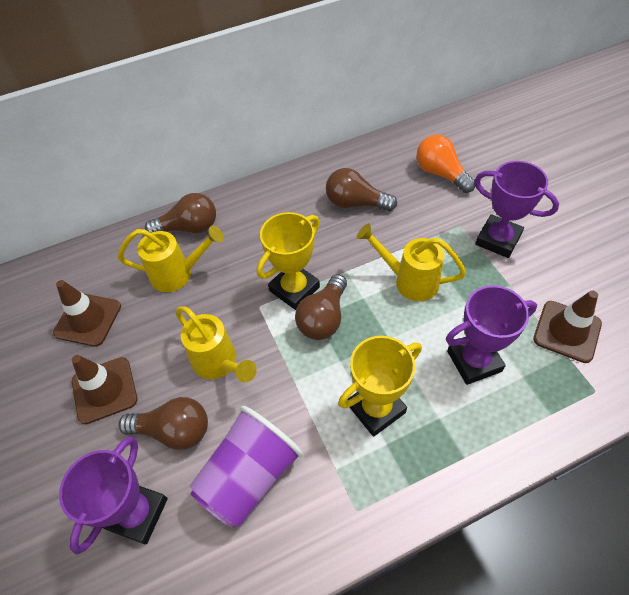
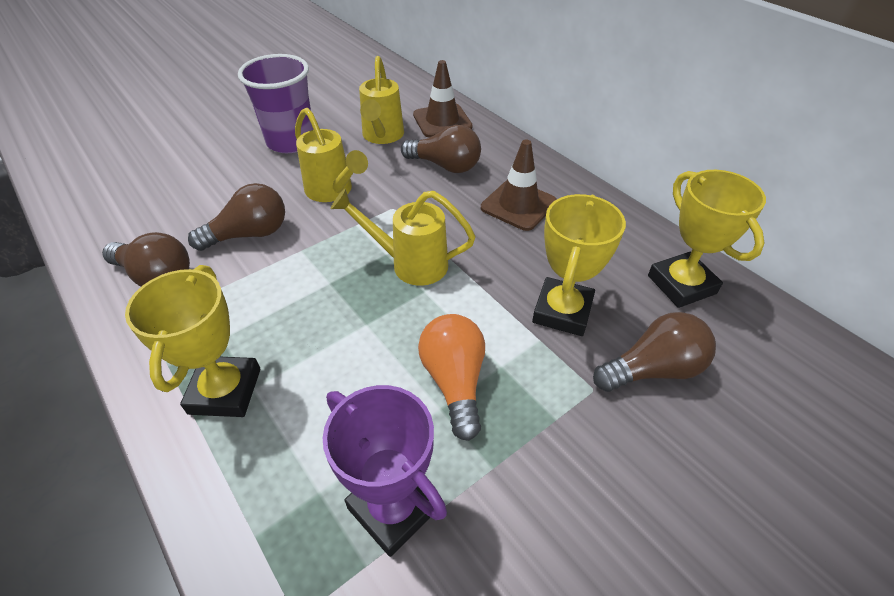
brown traffic cone: [53,280,121,347] [72,355,137,424] [533,291,602,363] = 3 -> [413,60,473,138] [481,140,557,231] = 2
purple trophy: [59,437,168,555] [446,285,537,385] [475,161,559,258] = 3 -> [323,385,447,557] = 1
yellow trophy: [257,212,320,310] [338,336,422,437] = 2 -> [125,265,260,417] [532,194,626,336] [648,170,766,308] = 3

